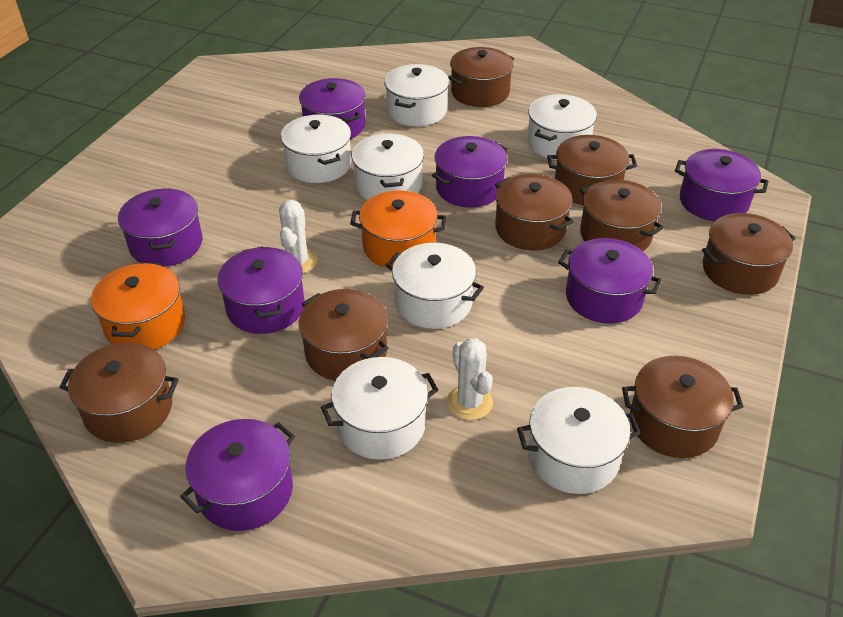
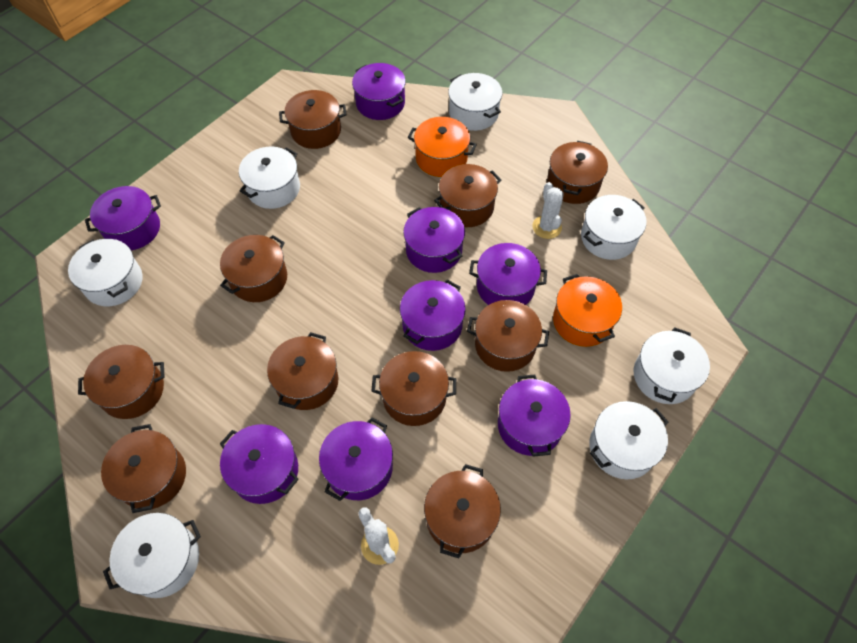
brown pot: [59,342,179,443] [299,289,388,381] [448,47,514,107] [495,174,574,251] [547,135,637,205] [580,180,664,251] [622,356,744,458] [702,213,796,295] = 8 -> [78,345,165,419] [101,424,186,513] [220,235,287,302] [267,332,338,410] [279,90,347,149] [371,351,456,426] [424,464,501,558] [434,164,501,227] [467,300,549,372] [547,141,608,204] = 10
purple pot: [118,188,202,267] [180,419,295,531] [218,246,305,334] [299,78,366,139] [432,136,508,208] [558,238,662,323] [675,149,769,222] = 7 -> [85,186,161,250] [220,424,299,504] [319,417,393,501] [352,63,406,120] [400,279,466,351] [403,207,465,273] [469,243,547,305] [498,375,571,457] = 8

